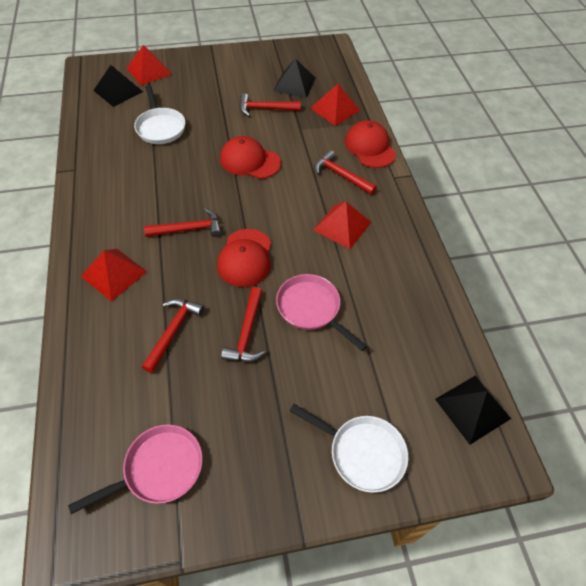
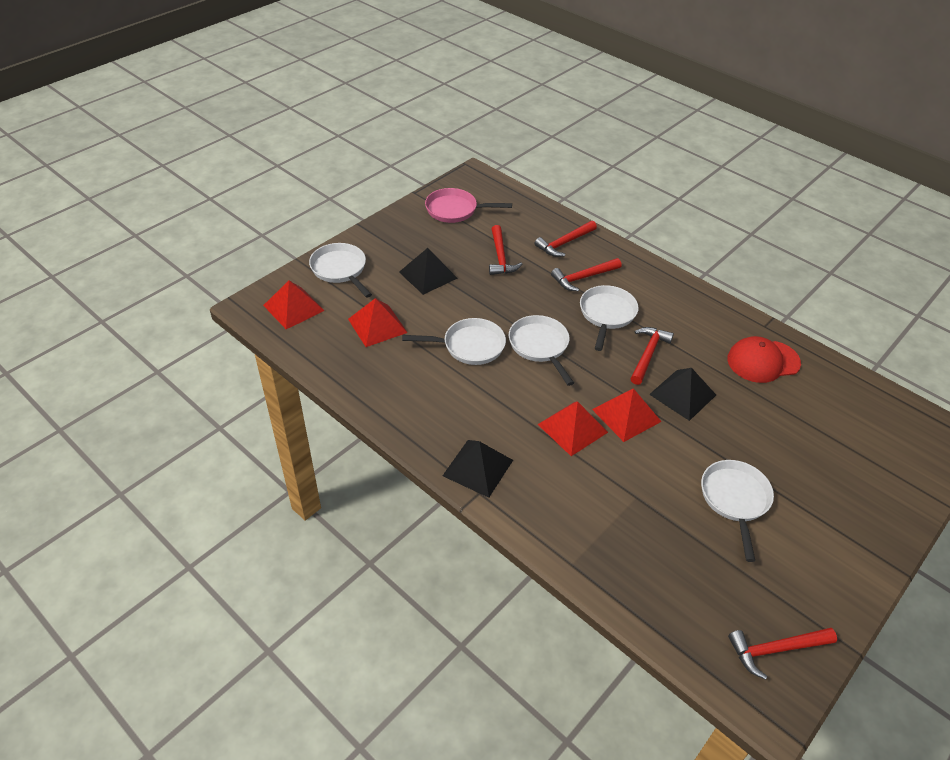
pink pan: [68,424,203,514] [276,274,367,351] = 2 -> [425,188,512,223] = 1
red cap: [217,229,271,287] [220,136,281,179] [345,120,396,168] = 3 -> [727,336,801,383] = 1
white pan: [134,85,185,144] [290,404,408,493] = 2 -> [309,243,372,298] [402,318,506,365] [509,315,574,386] [580,285,639,351] [701,460,774,562] = 5

